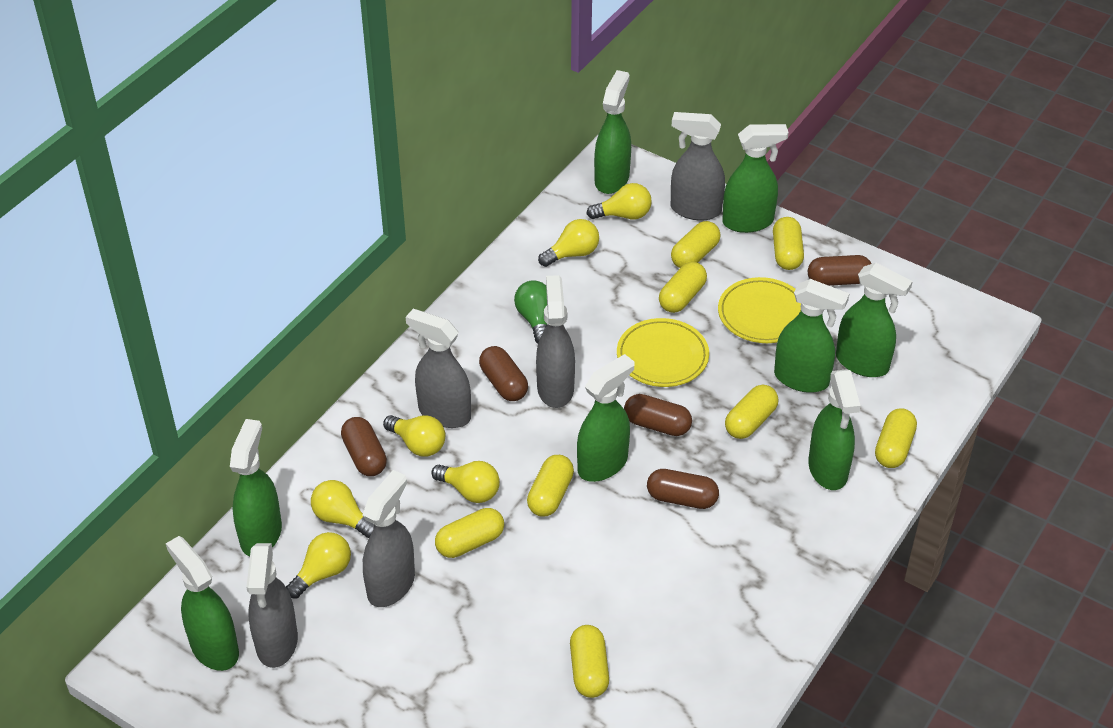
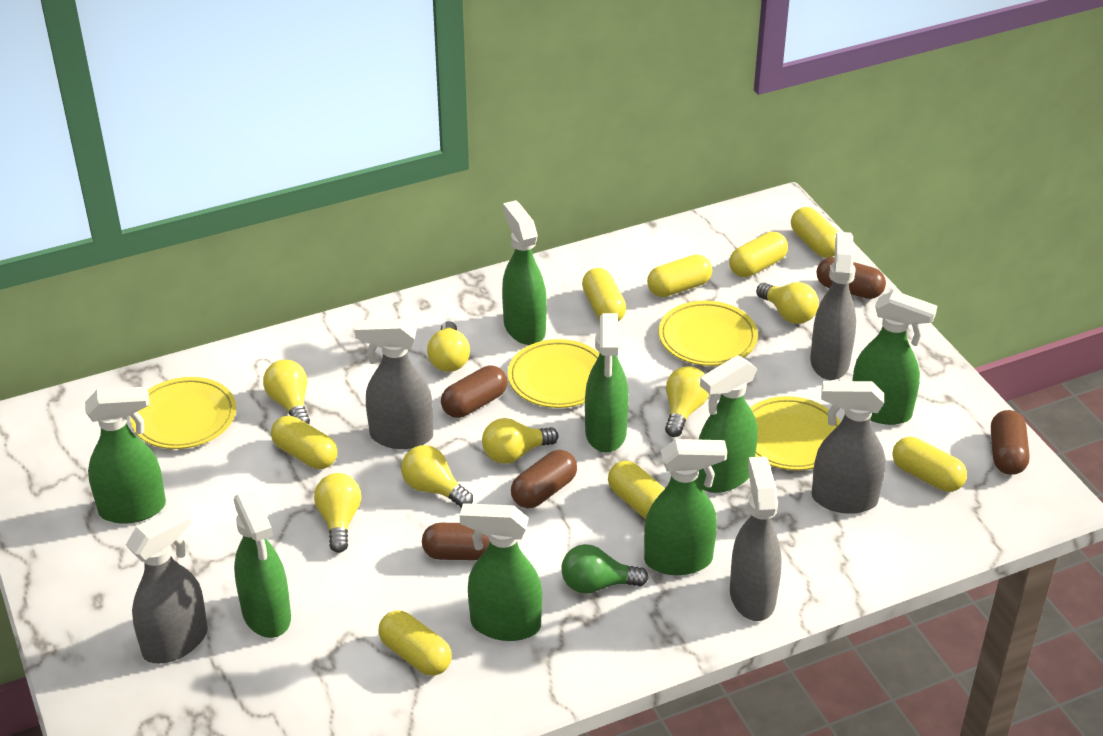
yellow light bulb: [286,532,351,599] [311,480,374,538] [383,415,445,457] [431,461,500,503] [538,219,599,267] [587,183,652,220] = 6 -> [263,360,310,424] [314,473,361,553] [401,445,473,508] [427,321,470,372] [482,418,558,464] [665,366,709,437] [756,282,819,324] = 7
yellow plate: [617,318,709,387] [718,277,801,343] = 2 -> [130,377,236,449] [508,339,599,408] [659,301,758,366] [750,396,841,470] = 4

